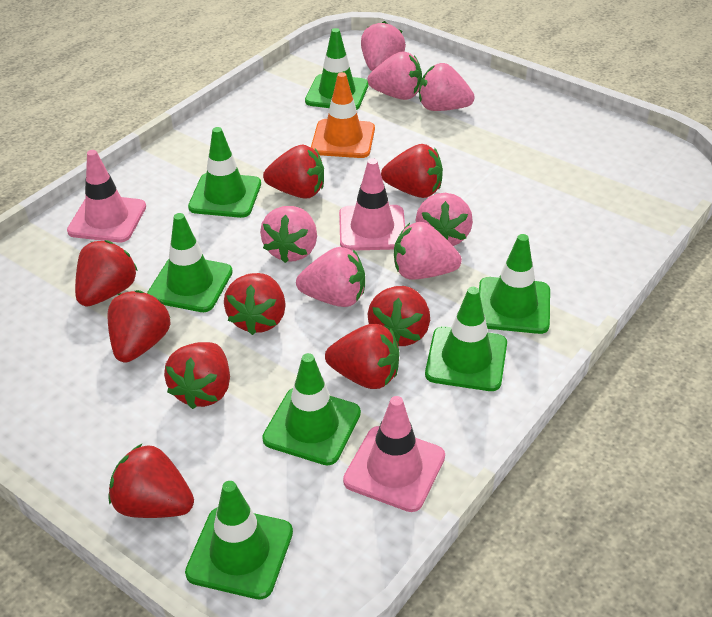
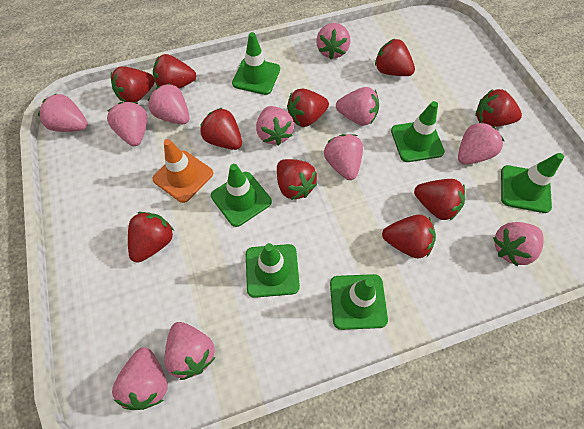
green traffic cone: [147,213,233,312] [185,481,293,599] [188,127,261,218] [262,353,361,465] [305,28,369,110] [425,287,507,391] [479,234,550,334] = 7 -> [211,164,272,227] [232,32,280,95] [246,243,300,298] [330,274,388,330] [391,101,445,162] [501,153,564,213] = 6
pink strawberry: [260,206,317,263] [296,247,365,307] [361,21,406,71] [368,51,422,100] [394,222,462,280] [416,193,473,246] [419,63,475,111] = 7 -> [38,93,88,132] [107,102,147,146] [112,347,168,410] [148,83,189,124] [164,322,215,380] [256,106,294,146] [316,23,350,59] [324,134,363,180] [336,87,379,126] [458,122,504,165] [493,222,543,266] = 11
pink traffic cone: [67,150,146,242] [339,158,405,251] [343,396,445,512] = 3 -> none = 0
red strawberry: [75,240,138,306] [108,290,171,363] [109,443,194,518] [164,342,230,409] [224,273,286,335] [263,144,324,199] [325,324,400,389] [367,286,430,346] [381,144,443,198] = 9 -> [111,66,155,102] [128,212,174,263] [153,54,196,88] [201,107,242,150] [277,159,317,200] [287,88,329,127] [375,39,415,76] [382,215,436,259] [414,179,465,220] [475,89,522,127] = 10

